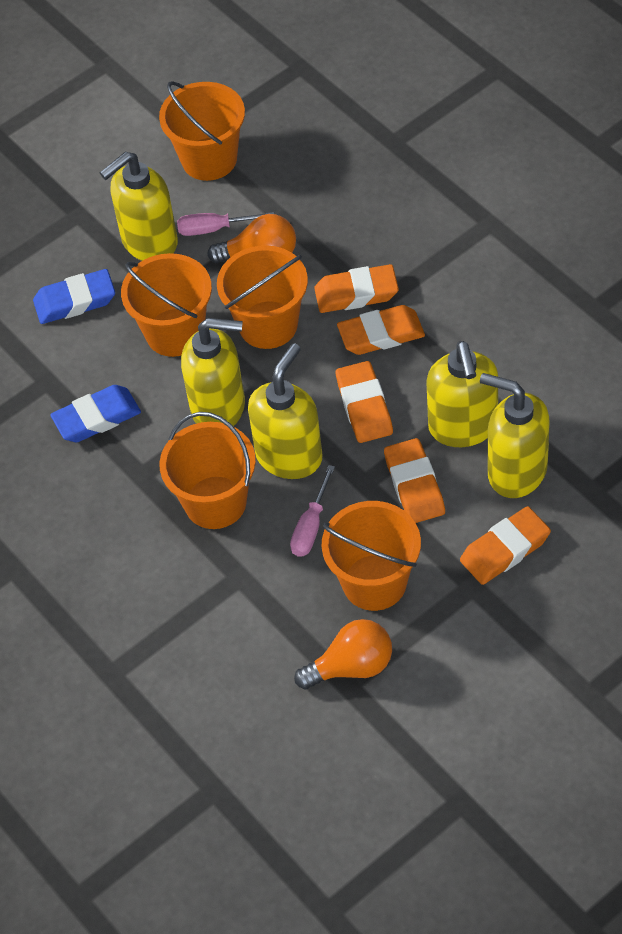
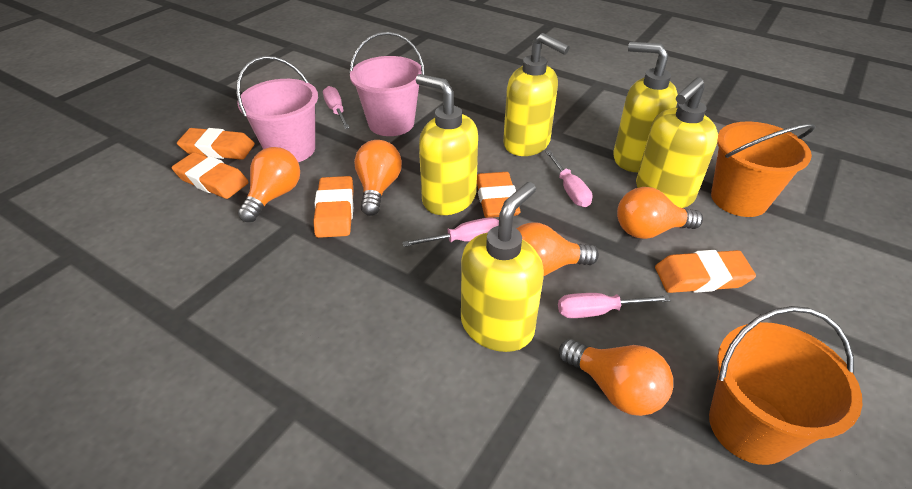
blue eraser: [33,269,115,324] [50,385,141,442] = 2 -> none = 0
orange bucket: [121,253,212,357] [159,81,245,181] [159,412,256,529] [217,245,308,349] [322,501,421,611] = 5 -> [709,306,863,465] [711,122,815,217] = 2
orange light bulb: [207,214,296,263] [294,619,392,689] = 2 -> [238,147,300,222] [354,140,402,216] [516,222,599,276] [559,339,673,416] [617,187,703,239] = 5
pink bucket: none = 0 -> [236,56,318,162] [349,32,425,136] = 2
pink screwdriver: [177,212,274,236] [290,465,335,557] = 2 -> [323,86,350,129] [402,217,499,247] [545,150,592,207] [558,293,671,318] = 4

